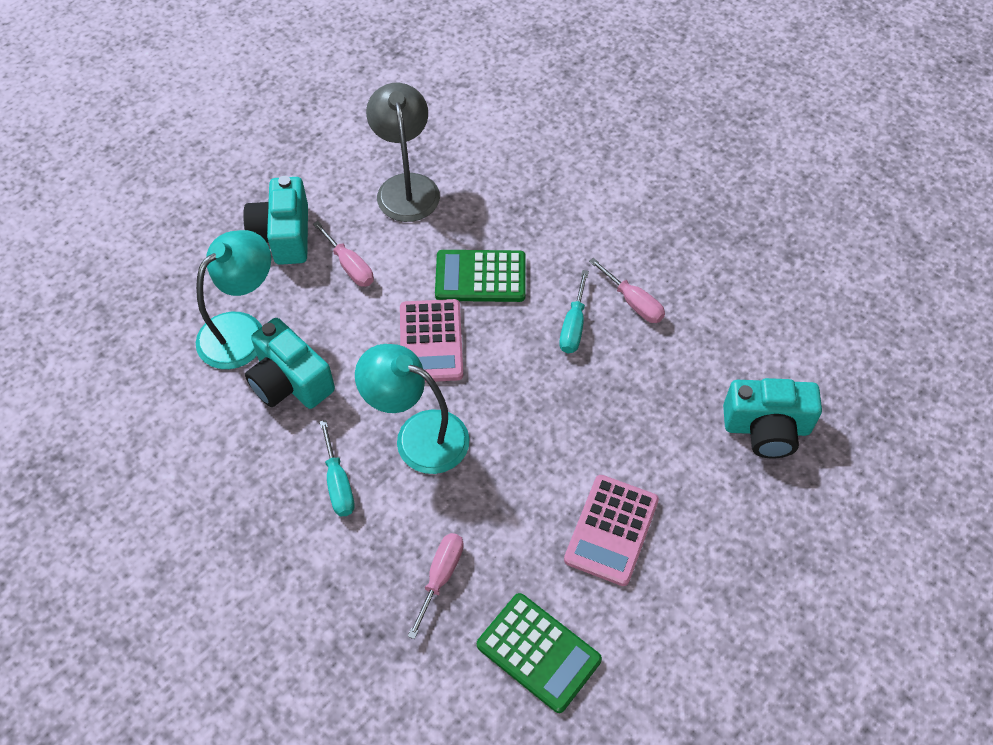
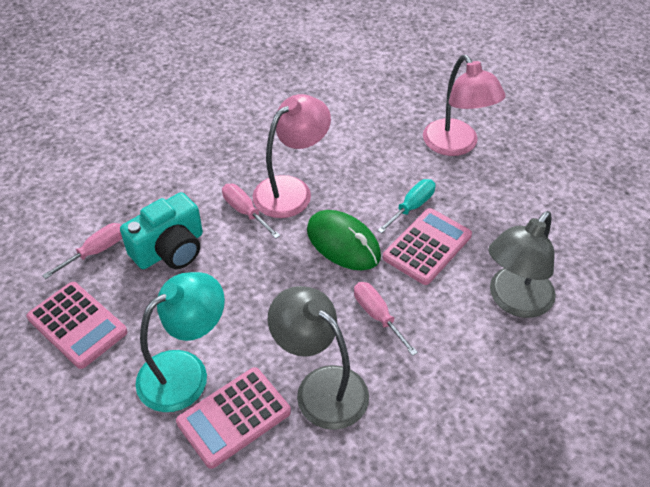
green calculator: [435,250,526,302] [477,593,602,713] = 2 -> none = 0
green mouse: none = 0 -> [307,210,381,270] = 1
grey lamp: [366,83,440,222] = 1 -> [268,286,369,430] [488,211,556,318] = 2
pink calculator: [400,299,463,382] [564,475,659,586] = 2 -> [27,282,127,369] [176,367,291,469] [383,208,472,285] = 3
pink lamp: none = 0 -> [252,94,331,218] [423,55,506,156] = 2
turquoise camera: [243,176,308,265] [245,318,335,409] [723,378,822,458] = 3 -> [120,192,203,269] = 1
turquoise lamp: [196,230,271,369] [355,344,470,474] = 2 -> [135,272,225,412] = 1
turquoise screwdriver: [320,420,354,516] [559,270,589,353] = 2 -> [377,179,435,233] = 1

